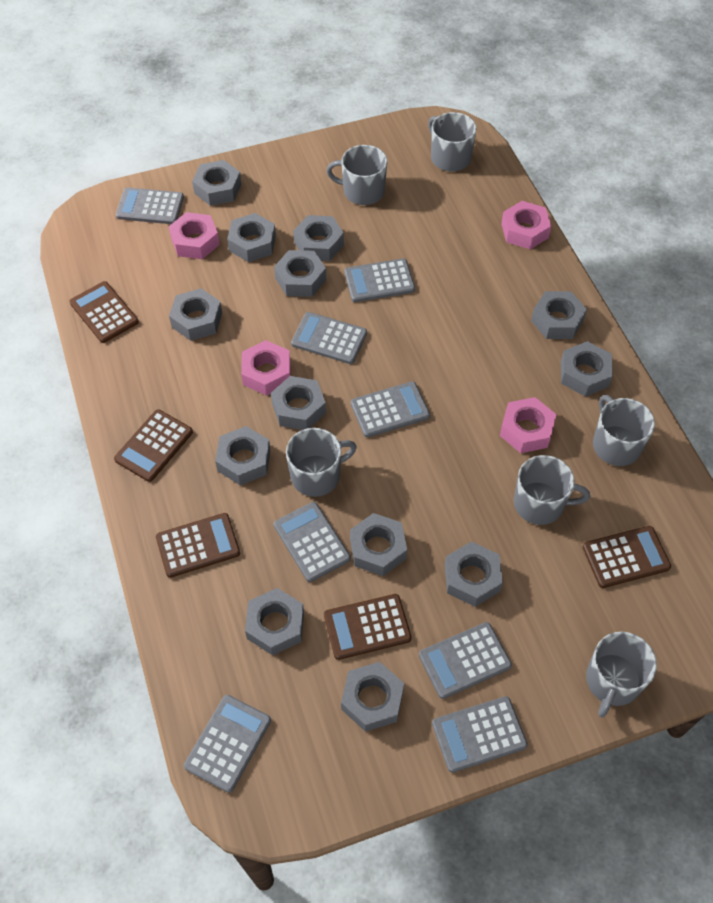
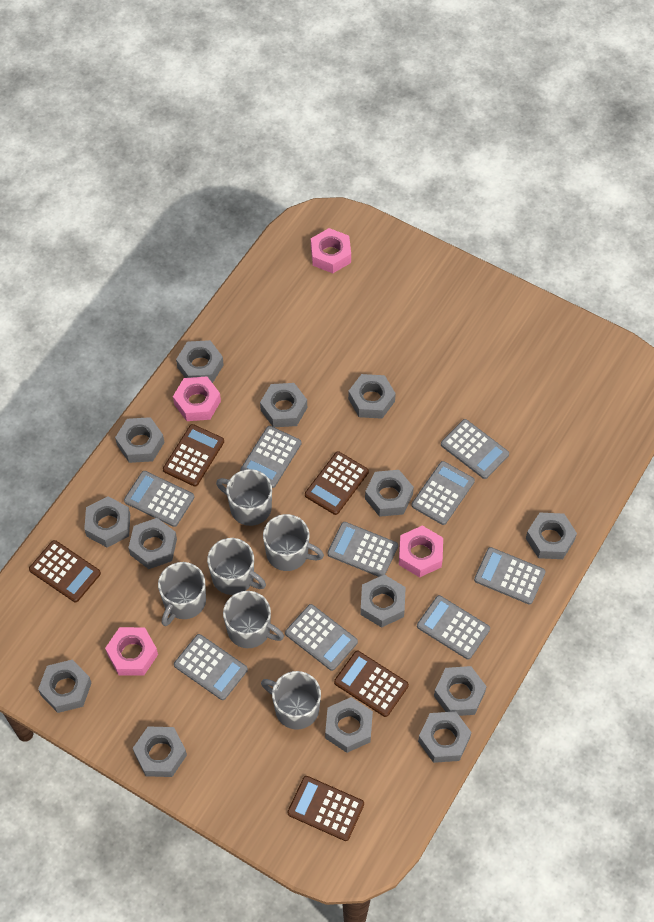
grey calculator: [116,187,184,224] [184,695,271,793] [274,502,351,582] [291,312,367,364] [344,258,415,302] [351,381,430,438] [419,622,512,699] [432,696,528,773] = 8 -> [124,471,194,527] [174,634,248,700] [240,426,301,488] [285,604,358,671] [328,522,398,577] [411,461,475,525] [417,595,490,660] [441,419,509,479] [474,547,546,605] = 9
grey nut: [169,288,222,341] [192,160,242,206] [215,426,271,485] [227,213,276,262] [245,588,304,655] [271,376,326,430] [274,250,326,297] [293,215,344,261] [341,662,404,732] [350,513,407,576] [445,541,503,607] [531,291,587,339] [561,341,613,397] = 13 -> [38,660,92,713] [84,496,130,548] [115,417,165,463] [128,518,177,569] [133,726,187,777] [176,340,224,383] [260,383,307,427] [325,697,373,753] [348,374,396,419] [360,575,406,628] [365,470,414,517] [418,711,471,763] [434,666,487,716] [526,513,577,559] = 14

